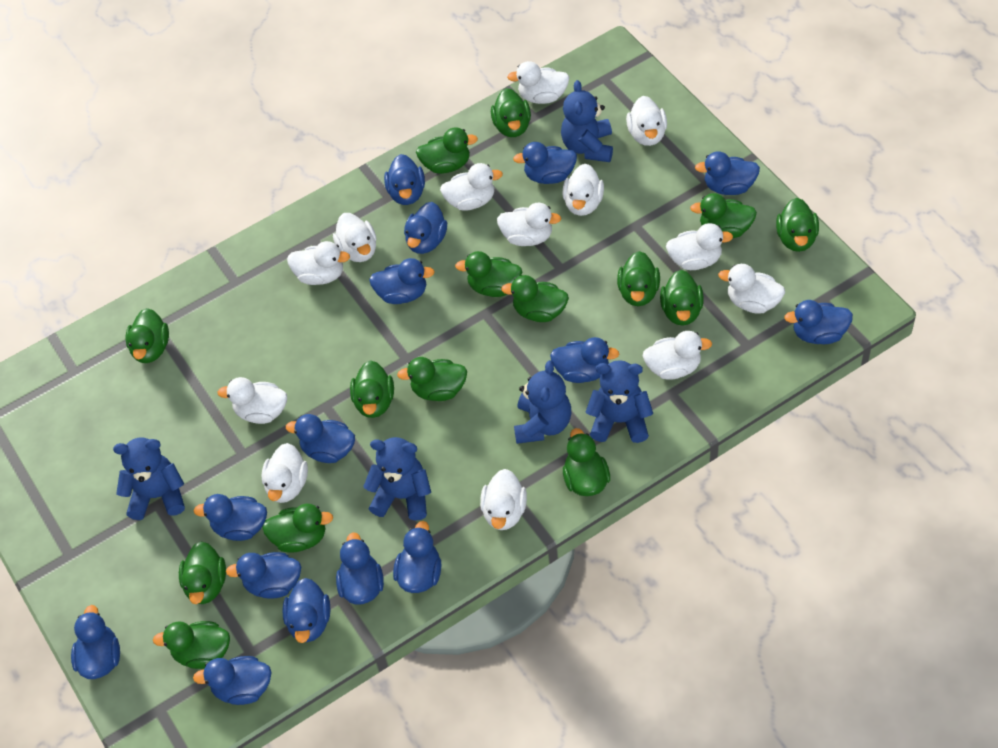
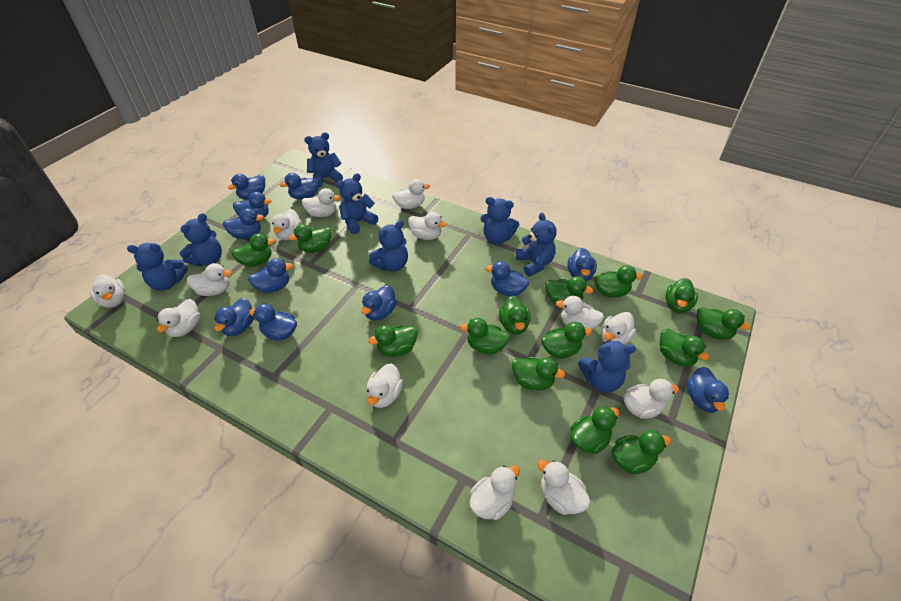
blue duck: [71,605,120,679] [193,656,271,705] [194,494,267,541] [226,552,301,599] [282,578,330,643] [286,414,355,463] [336,532,384,605] [369,258,435,304] [384,154,425,205] [393,521,441,593] [404,202,447,254] [513,142,577,184] [550,337,619,383] [695,151,760,195] [784,300,853,344] = 15 -> [214,298,254,336] [223,208,264,239] [228,174,265,200] [233,192,272,218] [248,258,293,293] [249,304,297,341] [280,173,319,200] [361,285,397,321] [485,261,529,296] [568,248,597,281] [687,367,729,413] = 11
blue teddy bear: [113,438,185,520] [363,437,431,521] [514,360,571,444] [561,80,613,162] [585,360,653,443] = 5 -> [127,243,188,291] [180,213,222,267] [304,132,343,188] [337,173,378,234] [369,220,408,271] [480,197,519,244] [516,213,556,276] [578,339,636,393] = 8
green duck: [125,308,169,363] [153,621,230,669] [179,542,226,604] [262,504,333,553] [350,360,394,418] [397,357,467,401] [416,127,478,174] [455,251,522,297] [491,88,531,137] [501,275,569,322] [563,428,610,496] [617,251,660,306] [660,270,704,326] [690,193,757,238] [776,198,819,252] = 15 -> [231,233,275,267] [289,224,332,253] [368,325,418,357] [460,318,510,354] [499,296,531,335] [512,357,565,390] [541,322,592,358] [545,276,593,304] [570,406,620,454] [594,265,643,298] [612,430,671,474] [660,329,709,366] [665,278,698,313] [696,307,750,339] = 14

